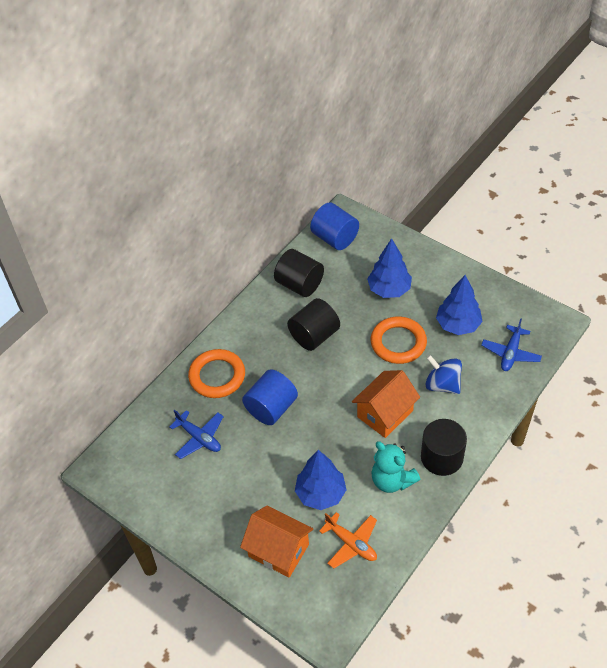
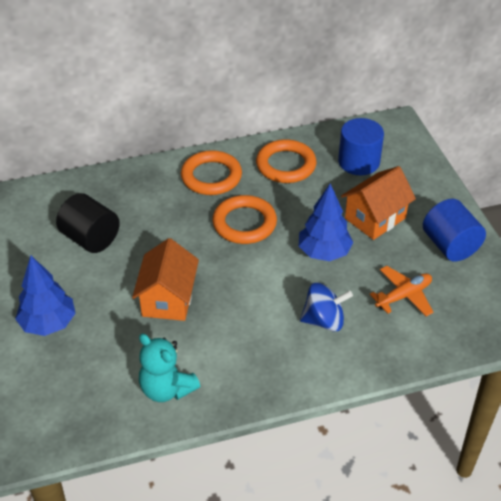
black cylinder: [274,249,324,297] [287,298,340,351] [421,419,467,476] = 3 -> [56,193,120,253] = 1
blue plane: [169,410,224,459] [481,318,542,371] = 2 -> none = 0
blue tree: [295,450,347,510] [367,238,412,298] [436,275,483,335] = 3 -> [15,256,76,336] [299,183,353,261] = 2
orange ring: [188,349,245,398] [371,316,427,364] = 2 -> [181,150,242,195] [213,195,277,244] [256,139,316,183] = 3

